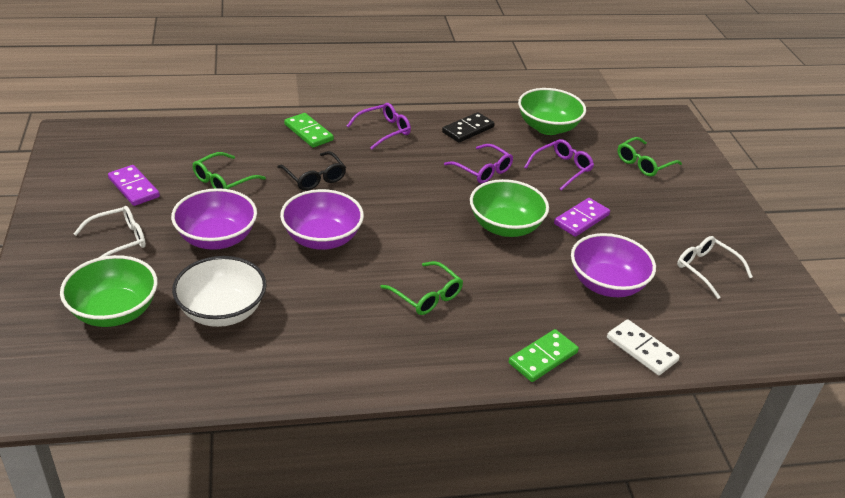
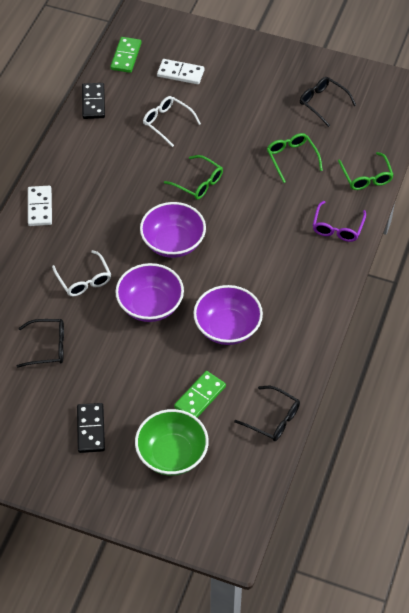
black domino: [442,112,495,143] = 1 -> [77,403,105,453] [82,83,105,119] = 2
black glasses: [277,151,346,191] = 1 -> [17,319,64,368] [234,386,300,441] [300,77,356,127] = 3
green bowl: [60,255,158,327] [470,179,549,237] [518,88,586,135] = 3 -> [135,409,209,476] = 1
purple domino: [108,165,160,206] [554,198,610,237] = 2 -> none = 0
purple glasses: [347,103,411,149] [444,144,513,184] [524,139,594,191] = 3 -> [313,201,366,242] = 1
white bowl: [172,256,267,327] = 1 -> none = 0
white domino: [607,319,680,375] = 1 -> [28,186,52,226] [157,59,205,84] = 2

